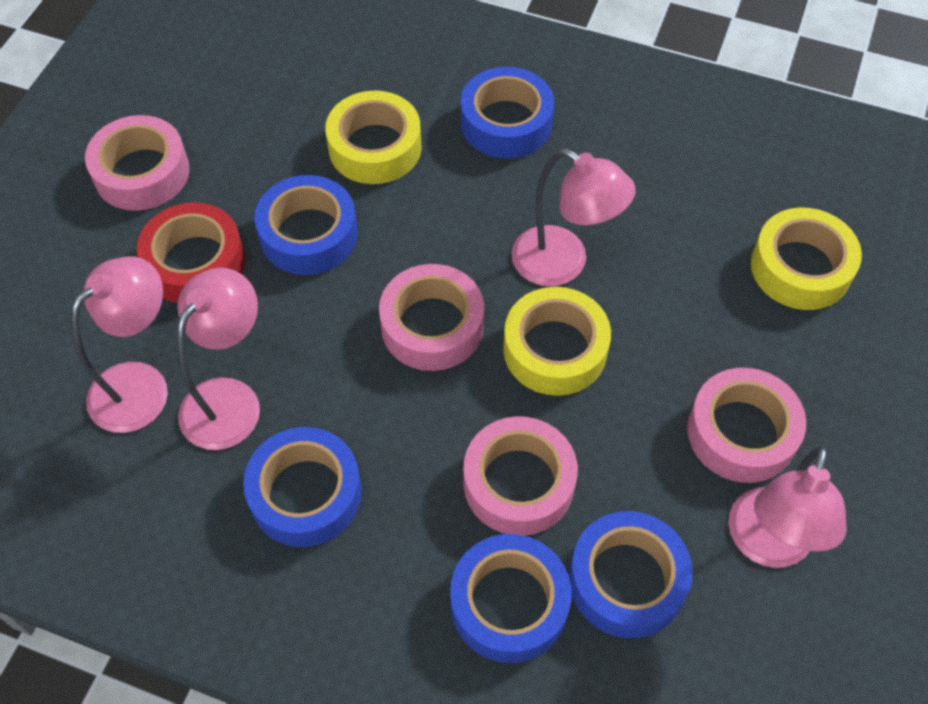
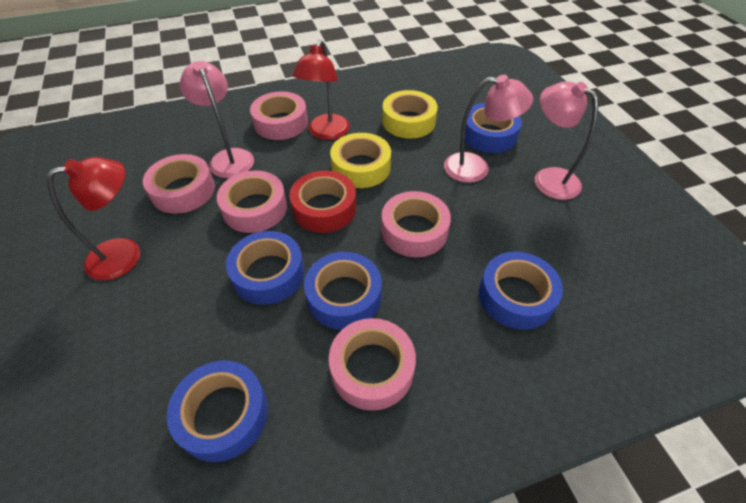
pink lamp: [71,256,168,433] [177,268,260,450] [512,149,636,287] [729,446,847,568] = 4 -> [180,61,254,178] [444,75,533,183] [535,81,598,200] = 3
pink tape: [85,115,189,211] [379,264,484,371] [463,416,578,536] [687,368,806,483] = 4 -> [143,154,215,214] [217,171,287,233] [250,91,308,140] [329,318,416,411] [381,191,451,257] = 5
red lamp: none = 0 -> [47,157,140,281] [293,40,350,140] = 2
yellow tape: [325,91,422,184] [503,287,611,396] [751,208,862,310] = 3 -> [330,133,391,188] [382,90,438,139] = 2

